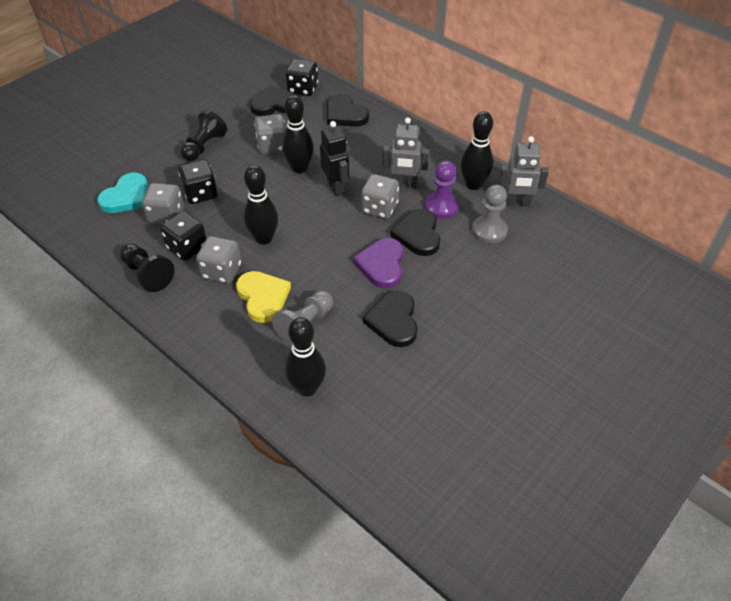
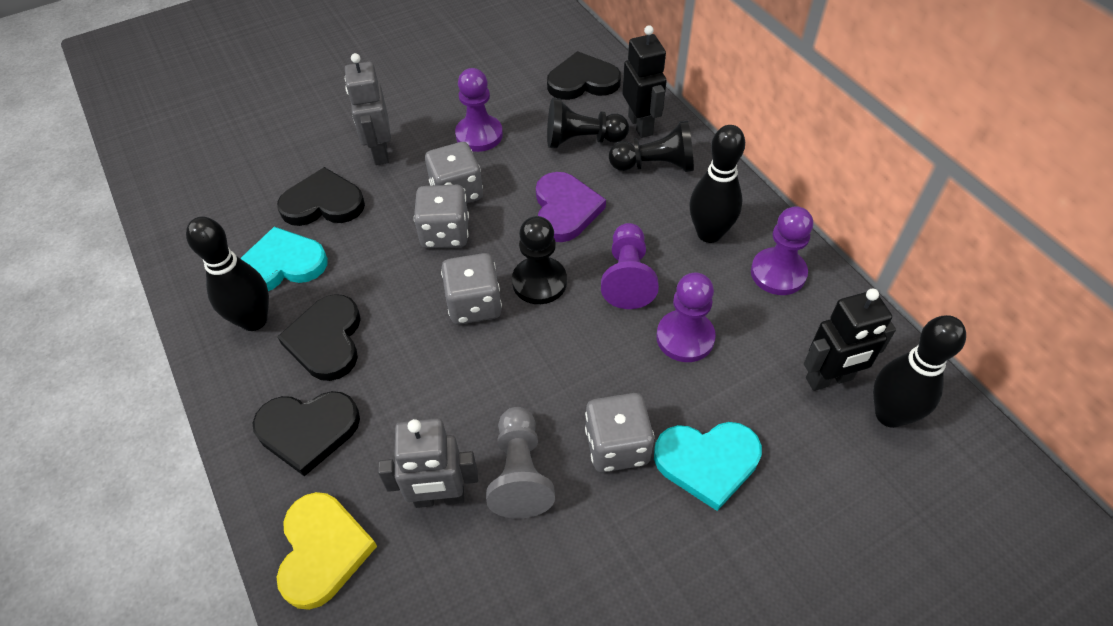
black bowling pin: [244,165,278,245] [282,95,314,173] [285,317,326,396] [461,111,493,190] = 4 -> [186,217,269,331] [689,125,745,243] [873,315,966,428] = 3
black dice: [160,211,206,261] [178,160,218,204] [286,59,318,96] = 3 -> none = 0
black pawn: [120,243,174,292] [180,110,227,161] = 2 -> [512,216,567,304] [547,98,629,148] [609,120,694,172] = 3
black robot: [320,121,349,196] = 1 -> [622,25,667,138] [804,288,896,391] = 2
grey pawn: [272,291,333,346] [472,185,508,243] = 2 -> [486,407,555,519] = 1
purple pawn: [425,161,459,219] = 1 -> [455,68,503,152] [601,223,659,309] [656,273,716,362] [751,206,813,295] = 4
turquoise heart: [97,173,148,213] = 1 -> [240,227,328,291] [654,422,762,511] = 2

